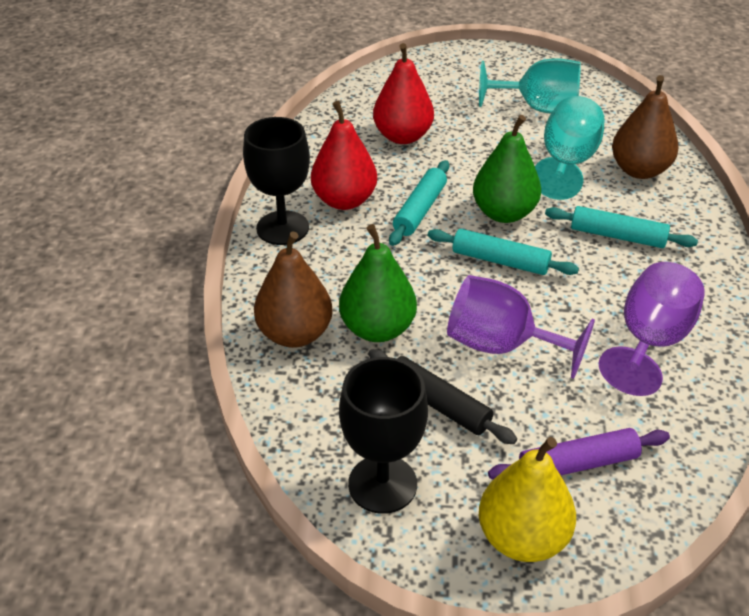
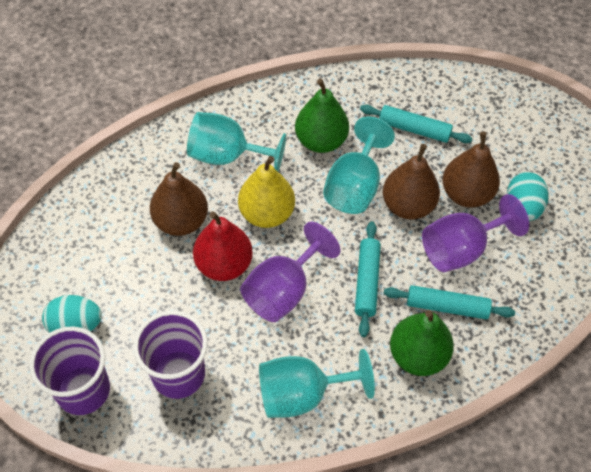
black goblet: [243,117,310,245] [339,357,428,514] = 2 -> none = 0
black rolling pin: [368,349,517,444] = 1 -> none = 0
brown pear: [254,232,333,348] [612,75,679,179] = 2 -> [150,162,208,236] [383,144,440,219] [443,132,500,208] = 3
purple cup: none = 0 -> [29,327,110,415] [133,311,208,399] = 2
purple rolling pin: [488,428,670,479] = 1 -> none = 0
red pear: [311,101,377,210] [373,43,434,144] = 2 -> [193,212,253,281] = 1
turquoise egg: none = 0 -> [42,295,102,333] [507,172,549,221] = 2
turquoise goblet: [479,58,581,114] [535,96,605,200] = 2 -> [187,112,286,172] [259,349,375,418] [323,117,395,214] = 3

